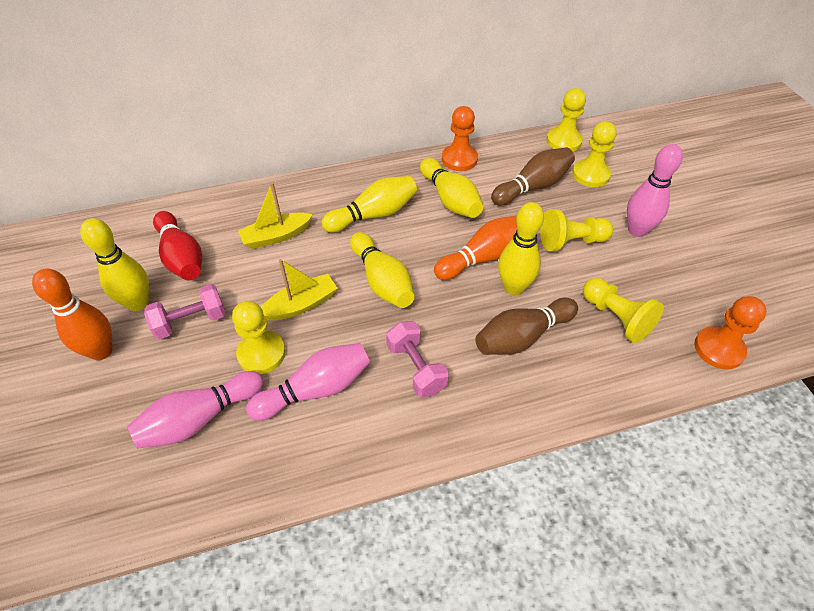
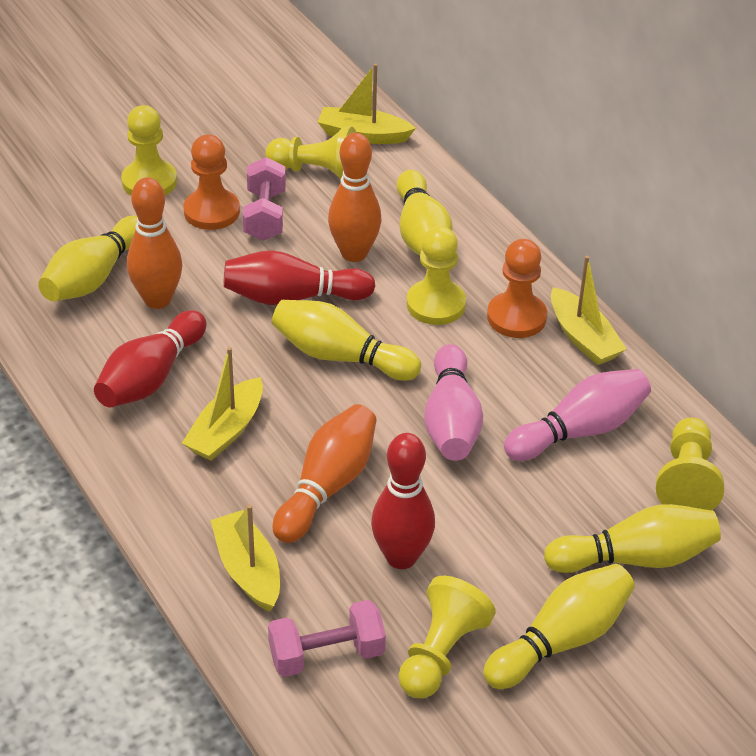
brown bowling pin: [475,298,578,355] [491,147,575,206] = 2 -> none = 0
orange bowling pin: [32,269,113,360] [434,216,517,280] = 2 -> [127,177,182,309] [273,404,377,543] [328,133,382,262] = 3
pink bowling pin: [127,371,264,449] [246,343,370,421] [627,144,683,237] = 3 -> [424,344,483,461] [504,369,651,461] = 2
red bowling pin: [153,211,202,280] = 1 -> [94,310,206,407] [223,250,375,305] [371,433,435,569] = 3
yellow boat: [238,182,313,249] [261,259,338,321] = 2 -> [182,347,263,461] [211,505,280,612] [318,64,416,144] [551,256,626,365] = 4

